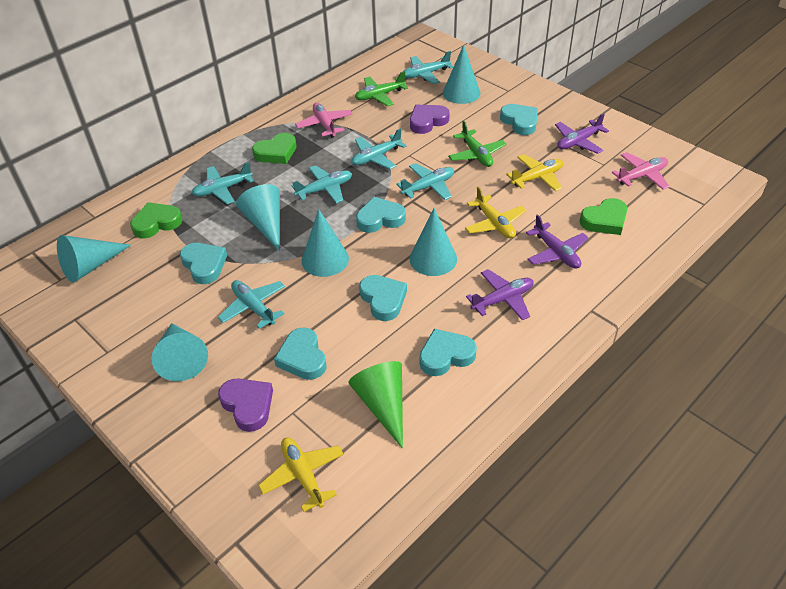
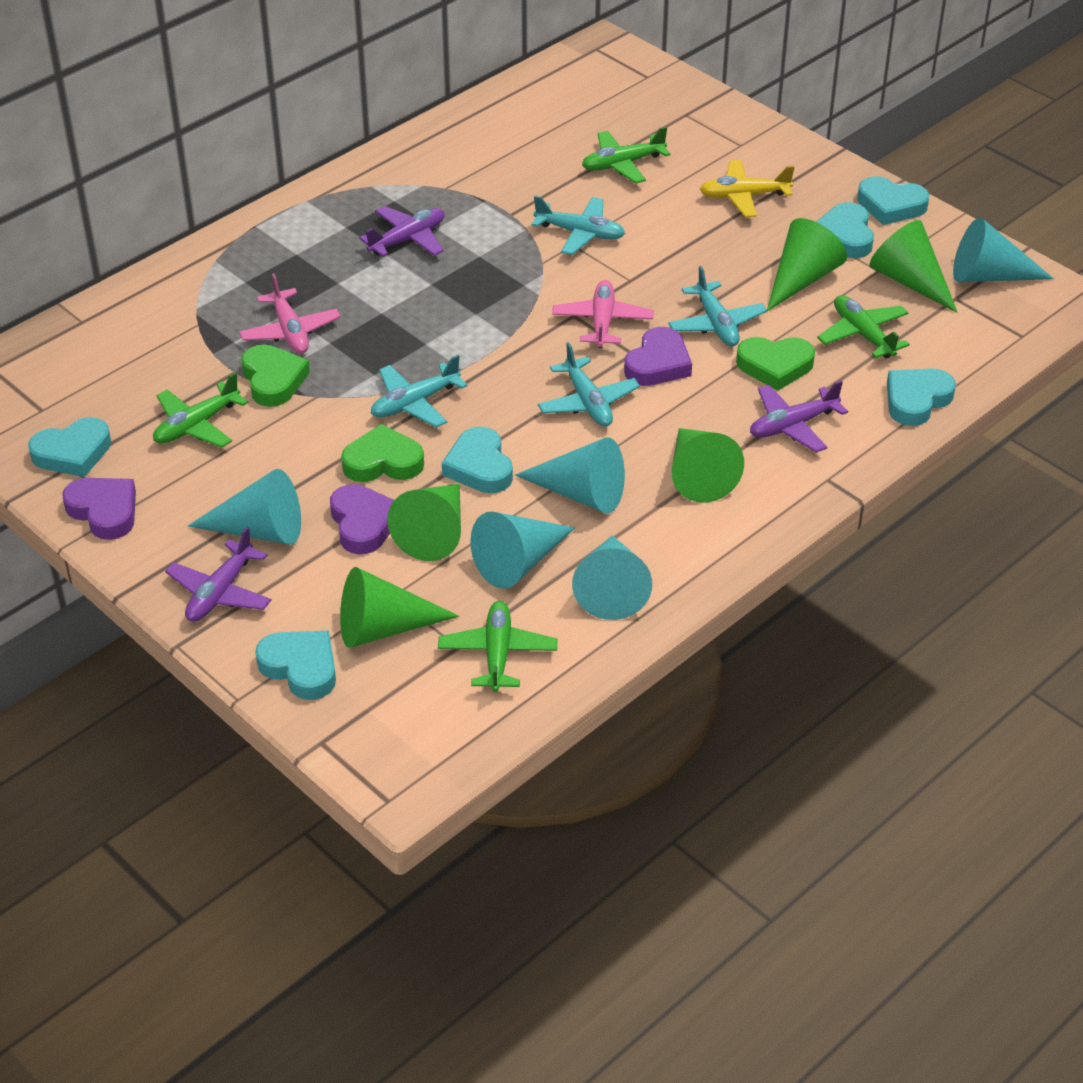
green cone: [349,361,403,449] = 1 -> [340,567,459,648] [387,484,461,561] [672,428,744,503] [767,218,847,311] [870,220,958,313] = 5
green plane: [355,71,408,106] [448,121,506,167] = 2 -> [153,372,248,448] [438,601,557,692] [582,126,671,184] [817,295,910,358] = 4
purple heart: [218,378,273,432] [410,105,450,134] = 2 -> [62,478,136,540] [330,484,394,554] [624,327,692,386] = 3
turquoise cone: [57,235,131,283] [151,323,208,381] [236,184,280,251] [301,209,349,277] [410,208,457,276] [443,44,480,104] = 6 -> [188,469,301,545] [470,511,575,589] [515,438,625,513] [572,535,652,620] [953,217,1054,282] = 5
turquoise plane: [192,162,254,204] [218,280,285,329] [292,165,352,203] [352,128,407,169] [396,163,454,200] [403,51,453,84] = 6 -> [371,355,468,428] [531,196,625,255] [538,342,640,427] [668,266,767,347] = 4
yellow plane: [258,437,344,512] [465,187,526,239] [506,154,563,191] = 3 -> [700,160,795,217] = 1

